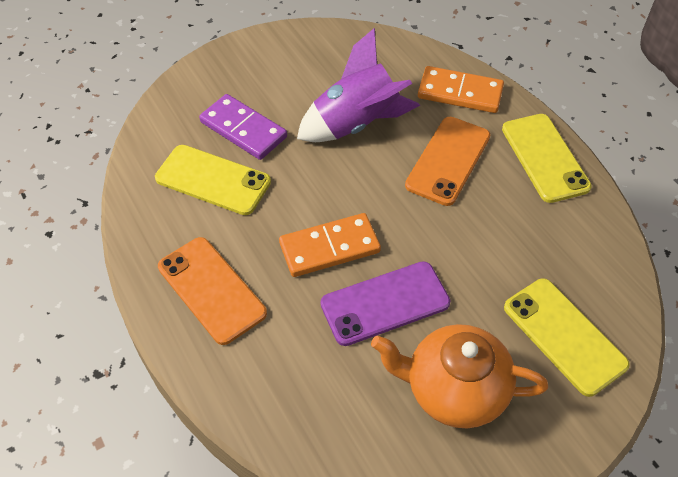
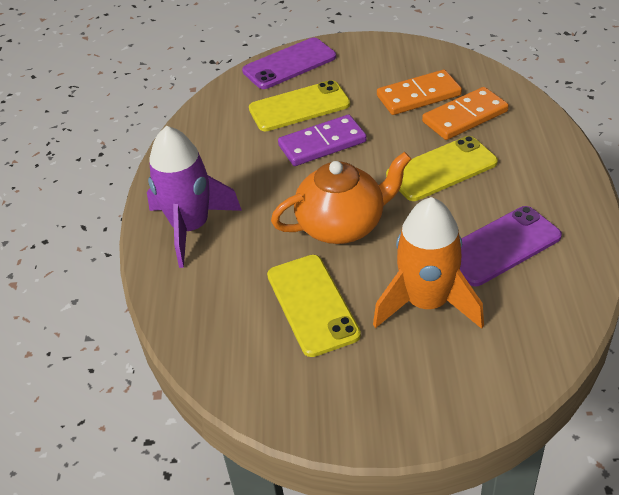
orange phone: [158,237,267,345] [405,117,490,206] = 2 -> none = 0
orange rocket: none = 0 -> [373,197,484,329] = 1
purple phone: [321,261,450,346] = 1 -> [242,38,336,89] [460,206,562,286] = 2

